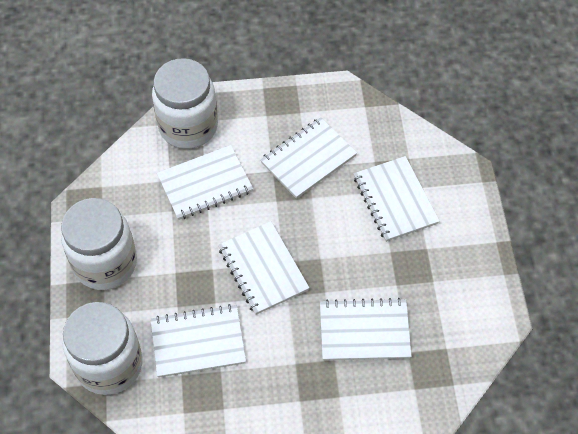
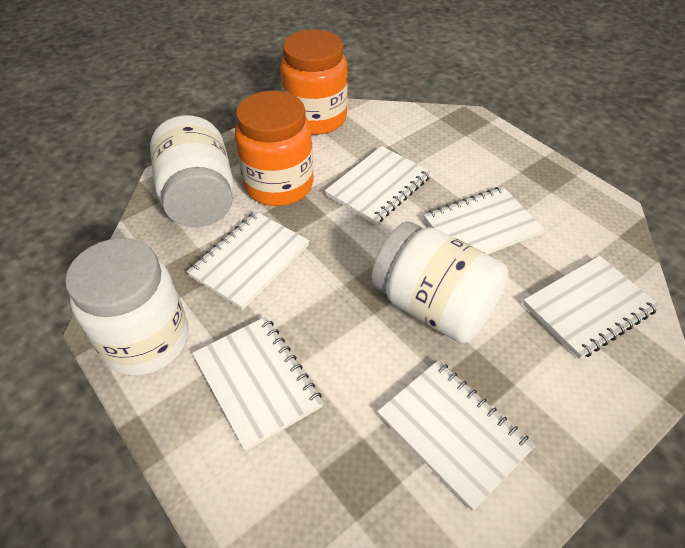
orange jar: none = 0 -> [235,91,314,206] [280,29,348,135] = 2

